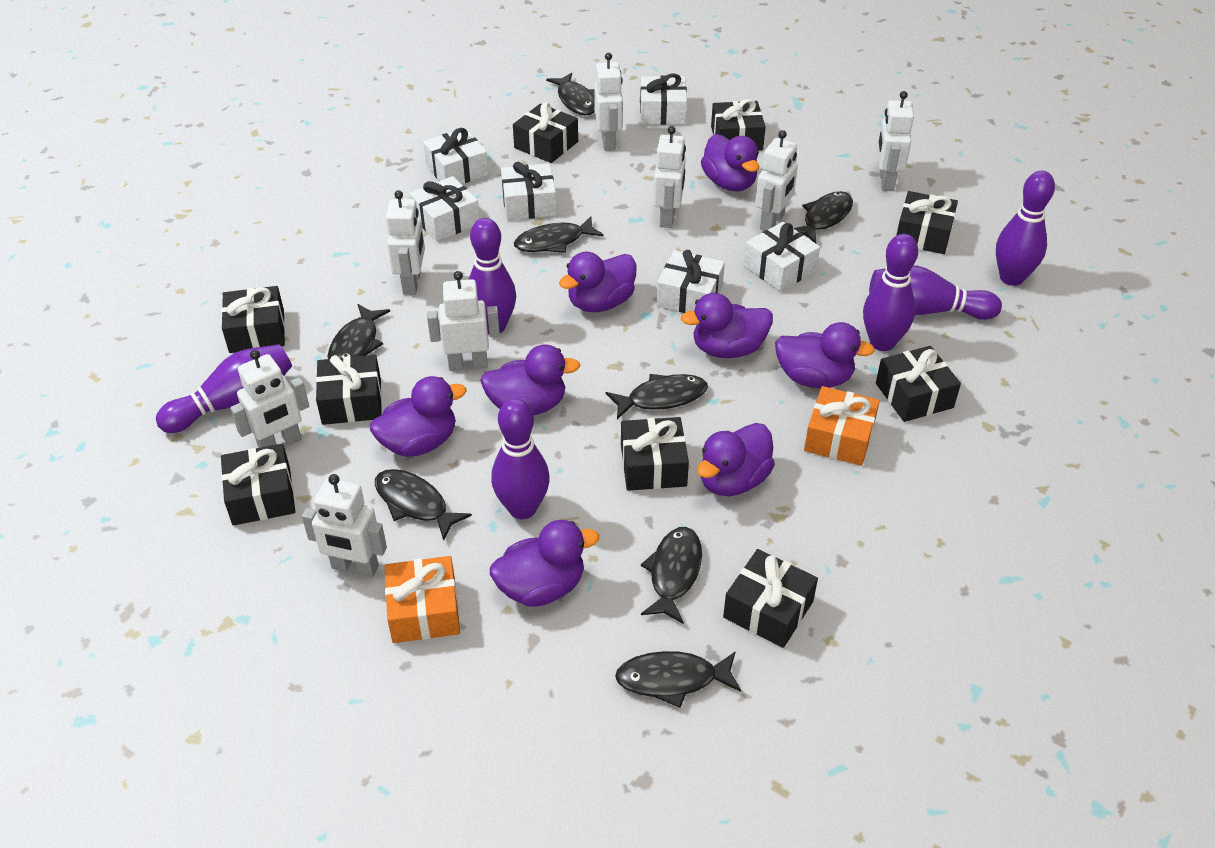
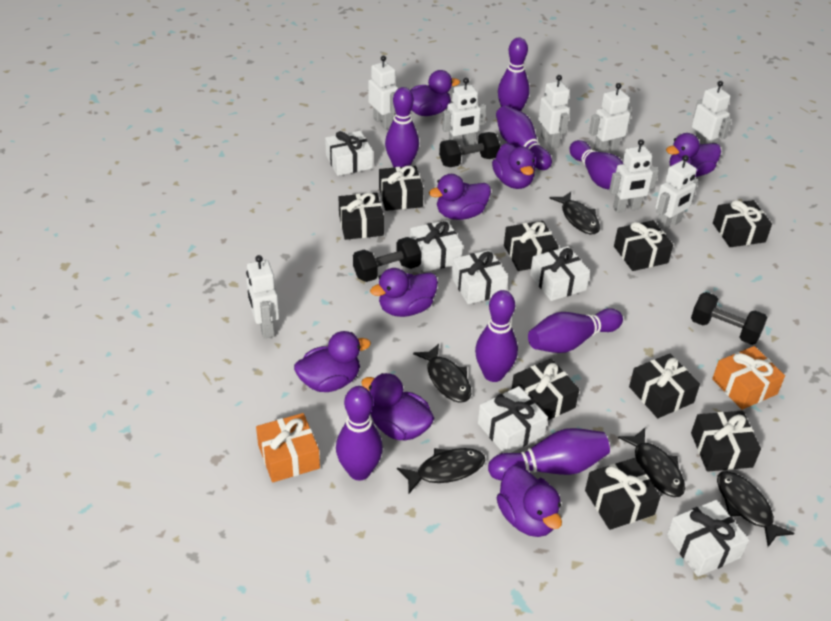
black dumbbell: none = 0 -> [353,237,422,282] [439,132,500,167] [691,292,767,345] = 3
black fish: [327,304,390,359] [375,469,472,541] [514,216,604,253] [546,73,595,115] [606,374,708,419] [615,651,742,708] [641,527,702,624] [793,191,853,243] = 8 -> [397,448,485,493] [413,344,471,403] [550,192,600,234] [618,428,685,497] [717,471,794,547] = 5
purple bowling pin: [156,344,292,433] [468,218,516,334] [491,398,550,519] [863,234,918,351] [869,265,1002,320] [996,171,1055,286] = 6 -> [336,386,383,480] [385,87,419,168] [475,290,518,382] [488,428,610,480] [496,105,552,170] [498,37,530,111] [528,308,623,353] [569,140,623,189] = 8

